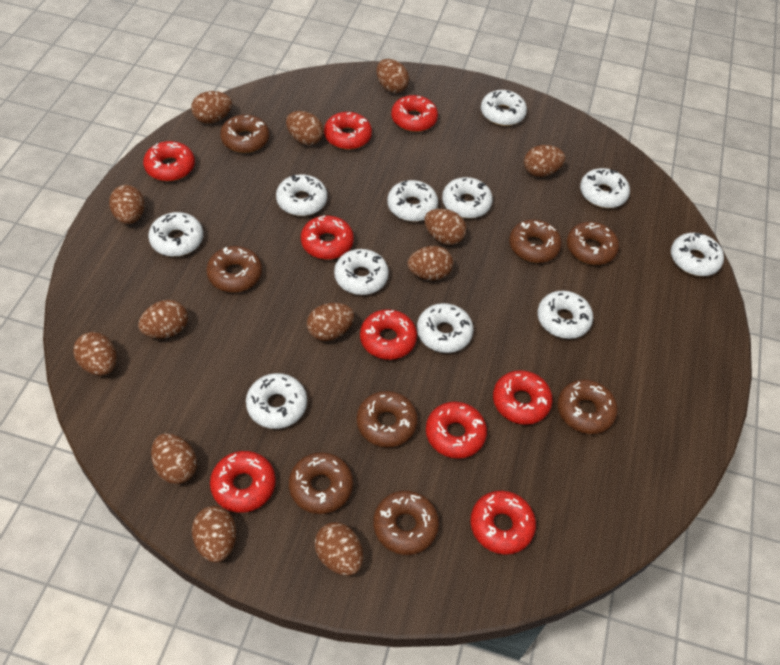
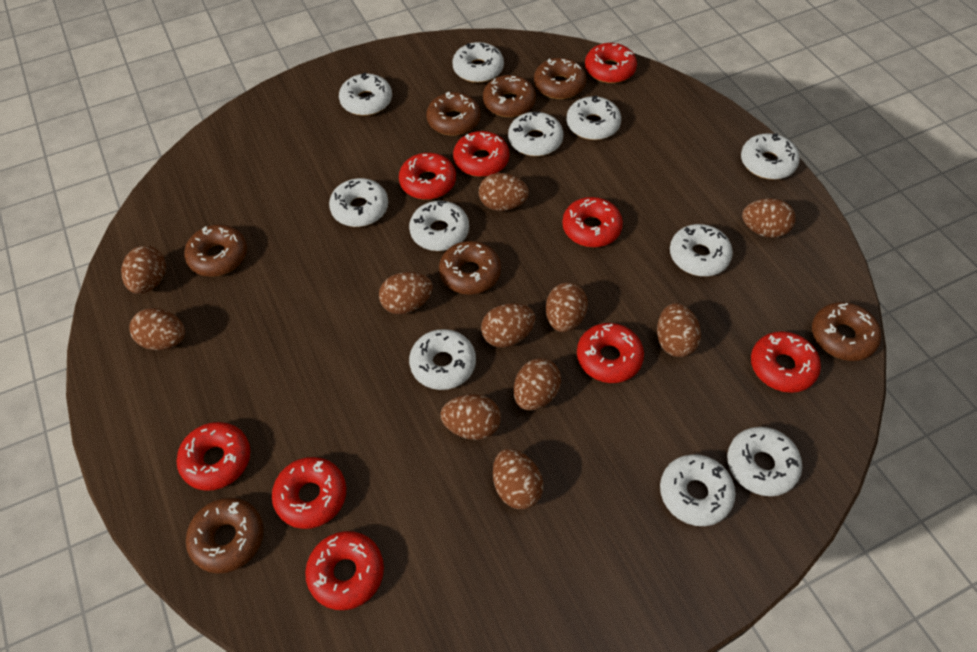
brown donut: [206,246,262,292] [220,114,269,153] [289,452,353,514] [357,391,418,447] [373,491,439,555] [509,220,562,263] [558,380,618,434] [567,222,619,265] = 8 -> [184,225,247,277] [186,498,264,573] [426,92,481,136] [439,241,501,295] [483,75,536,117] [534,58,586,99] [812,302,881,361] = 7
brown egg: [73,332,116,376] [109,185,145,224] [138,300,188,339] [151,433,197,484] [191,91,232,124] [192,506,236,563] [286,111,324,145] [307,303,354,341] [314,522,363,576] [376,59,409,93] [407,246,453,280] [424,209,466,245] [524,145,565,177] = 13 -> [121,246,166,294] [129,308,185,350] [379,272,433,314] [440,394,501,440] [479,173,529,211] [481,303,536,348] [493,449,543,509] [514,358,561,411] [546,282,588,332] [657,303,701,357] [742,198,796,238] = 11

